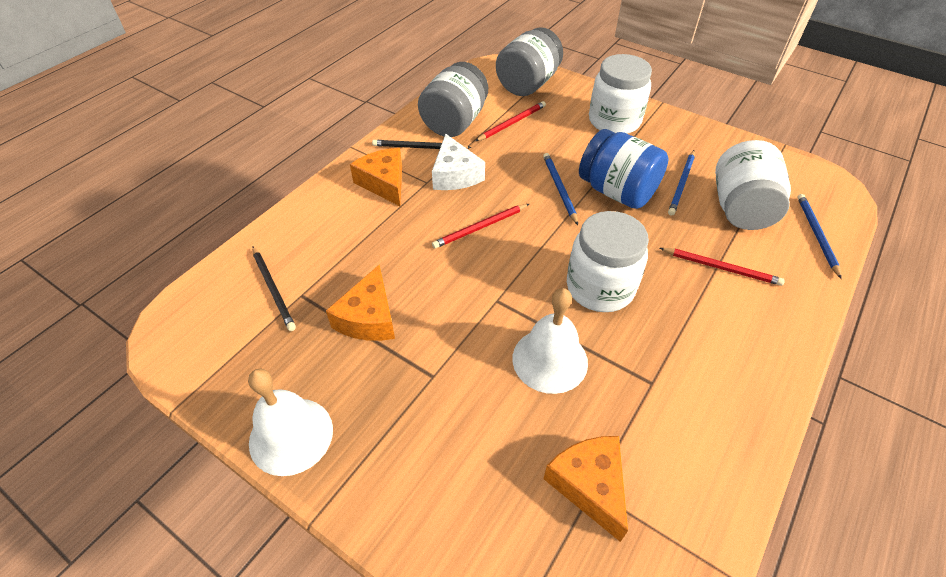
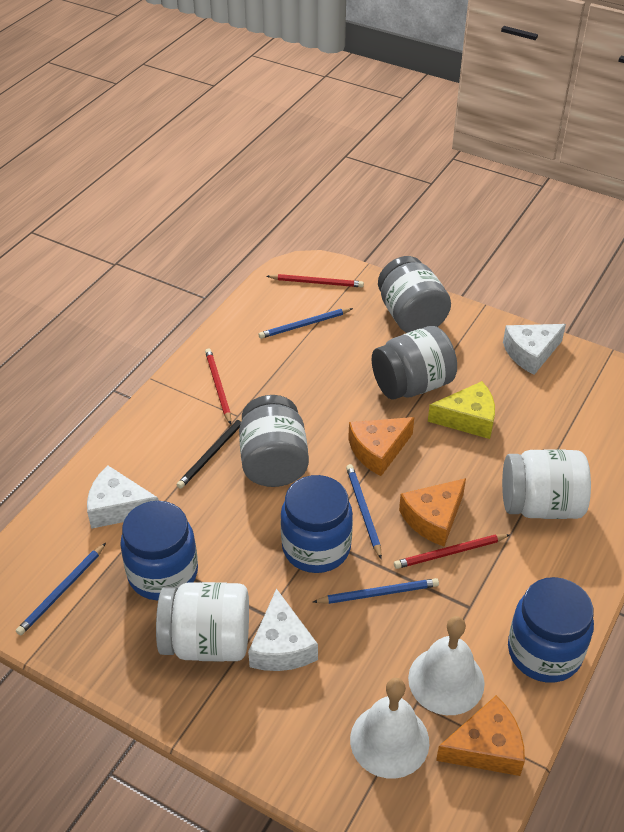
black pencil: [252,246,296,331] [372,140,472,149] = 2 -> [177,417,242,489] = 1
blue jar: [579,129,668,209] = 1 -> [120,501,198,601] [281,475,353,573] [508,577,594,683] = 3
blue pencil: [543,153,578,225] [668,150,695,216] [797,194,842,279] = 3 -> [16,543,106,636] [258,308,353,339] [313,578,439,604] [346,464,382,559] = 4
grey jar: [418,62,488,137] [496,28,563,96] = 2 -> [239,395,309,487] [372,326,457,400] [378,256,451,333] = 3
white cheese: [432,134,485,190] = 1 -> [87,465,159,529] [248,588,318,671] [503,324,566,375] = 3
white jar: [567,211,649,312] [589,54,652,134] [715,140,791,230] = 3 -> [156,582,249,662] [502,449,591,519] = 2
yellow cheese: none = 0 -> [428,381,495,439] = 1

